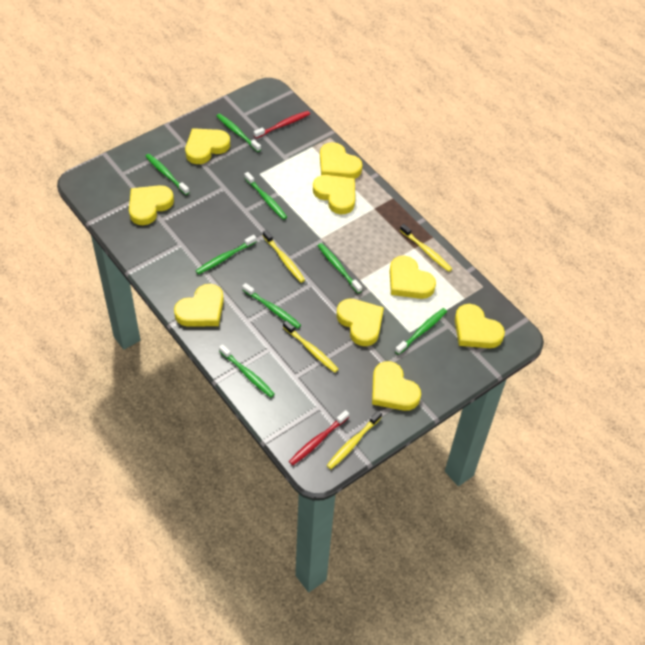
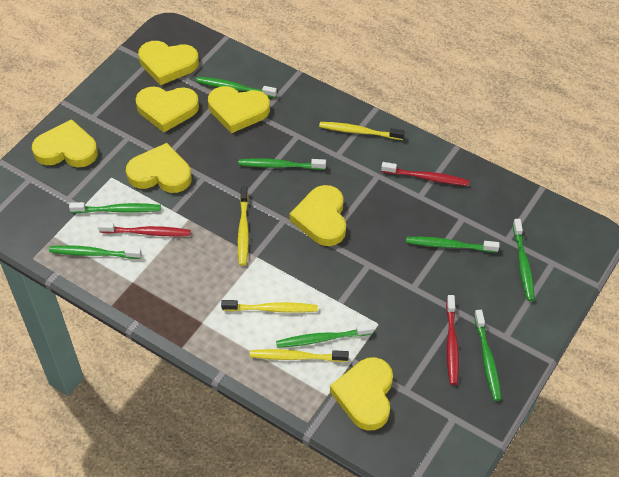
red toothbrush: [254,111,310,138] [289,410,349,466] = 2 -> [98,222,191,237] [381,162,469,186] [446,295,459,385] = 3
yellow heart: [129,185,174,225] [174,284,224,327] [185,128,230,164] [313,175,355,214] [320,142,362,178] [336,299,384,346] [372,361,421,411] [389,256,436,299] [455,304,505,348] = 9 -> [32,119,98,167] [126,143,192,193] [136,86,199,132] [138,41,199,85] [208,86,270,133] [290,185,346,246] [330,357,393,431] = 7

